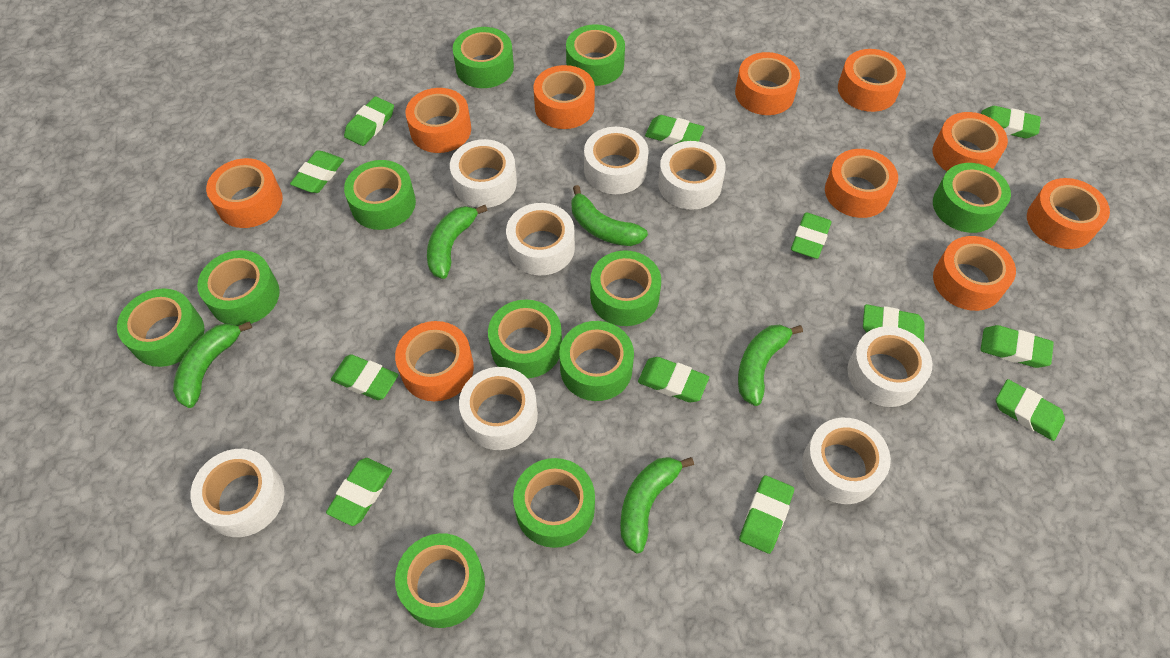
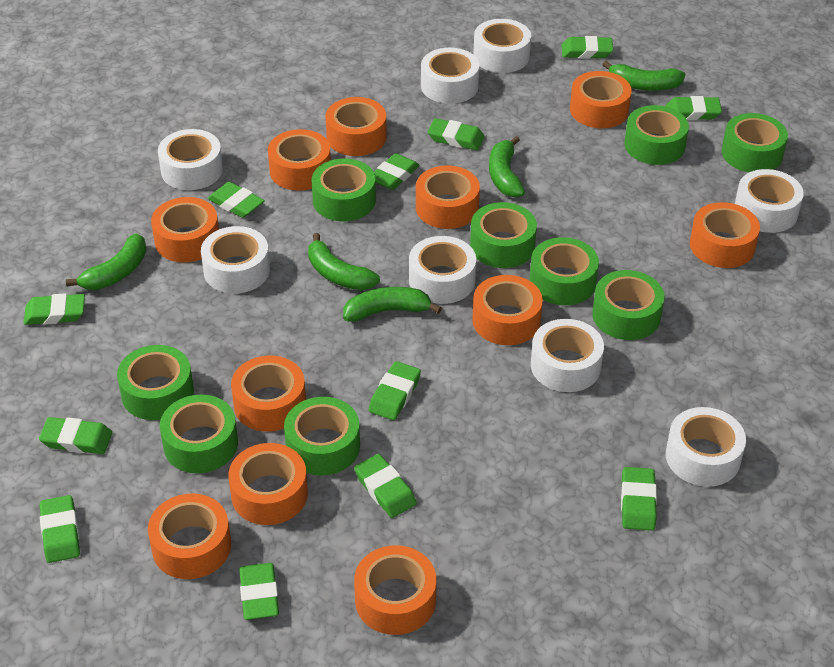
green tape: [117,288,205,367] [197,250,280,326] [344,160,416,230] [395,533,485,628] [453,27,514,88] [488,300,562,378] [513,458,595,548] [559,321,634,401] [566,24,625,86] [590,250,661,326] [933,163,1011,233] = 11 -> [117,345,194,420] [160,395,238,473] [284,397,360,476] [312,159,376,221] [470,202,537,268] [530,237,599,305] [592,270,664,340] [625,105,689,165] [722,113,788,172] = 9
orange tape: [206,158,283,228] [395,321,474,401] [406,88,471,153] [533,65,595,129] [735,52,800,115] [825,149,898,218] [838,49,906,112] [933,112,1008,171] [933,236,1016,311] [1027,178,1110,249] = 10 -> [148,494,231,579] [151,197,219,263] [229,443,308,525] [231,356,306,432] [268,129,331,191] [325,97,387,156] [354,545,437,635] [416,165,480,229] [472,275,543,345] [570,71,632,128] [690,202,760,268] = 11

